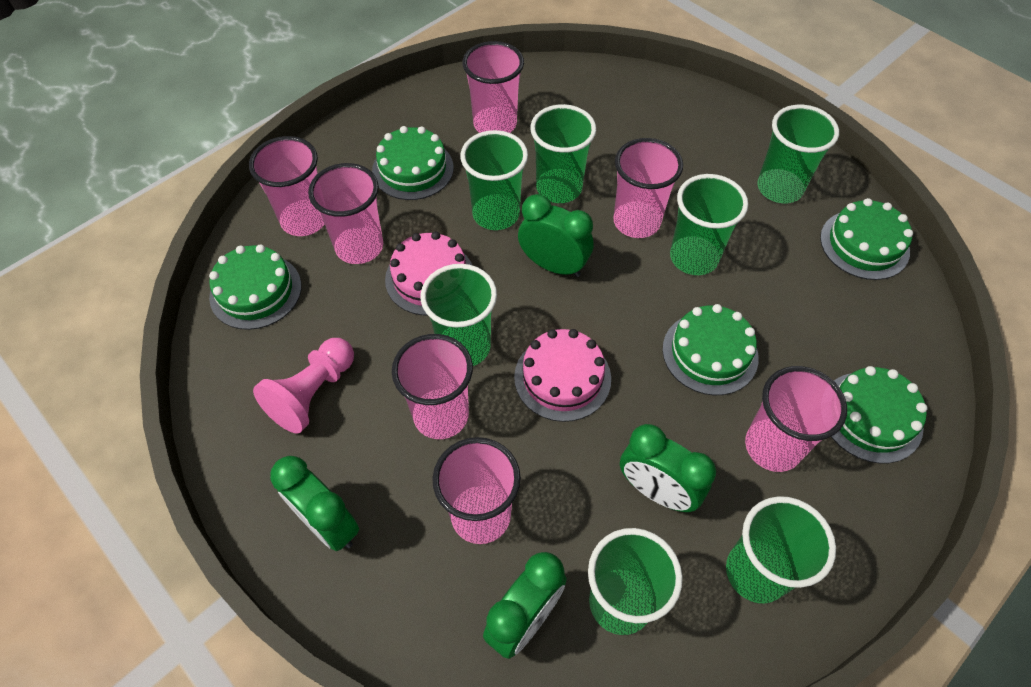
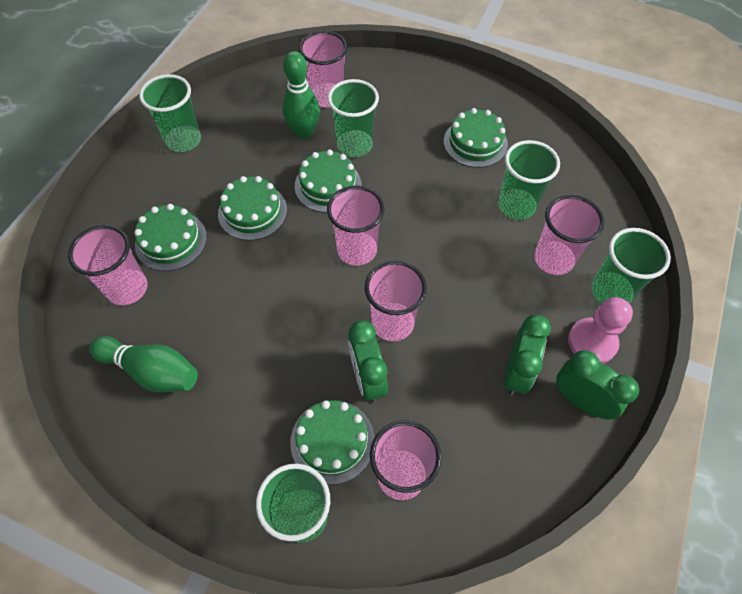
green bowling pin: none = 0 -> [89,336,198,392] [282,51,320,139] = 2
green clock: [270,456,359,551] [483,552,567,659] [518,194,594,277] [620,424,716,512] = 4 -> [348,320,388,402] [504,315,551,396] [556,350,639,419] = 3
green cup: [421,264,497,366] [460,130,528,230] [530,104,596,203] [588,528,683,635] [670,174,748,275] [726,496,836,603] [757,105,839,203] = 7 -> [139,74,201,152] [256,464,330,543] [328,79,379,157] [498,140,560,220] [591,228,671,304] = 5
pink cake: [385,231,472,316] [514,329,611,422] = 2 -> none = 0
pink cup: [249,136,325,236] [308,163,383,264] [392,334,473,439] [432,437,521,544] [462,41,524,133] [613,138,683,238] [745,366,847,472] = 7 -> [68,225,148,305] [299,31,347,107] [327,185,385,266] [365,260,427,341] [370,420,442,500] [534,195,604,275] = 6

